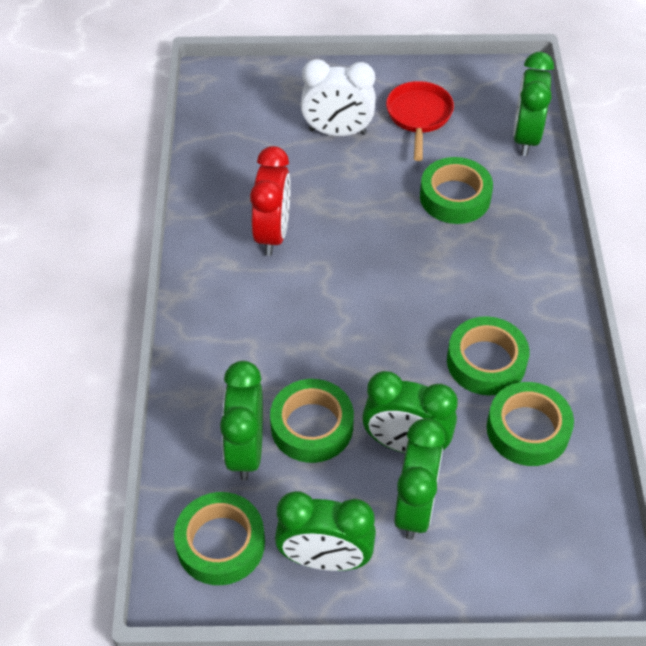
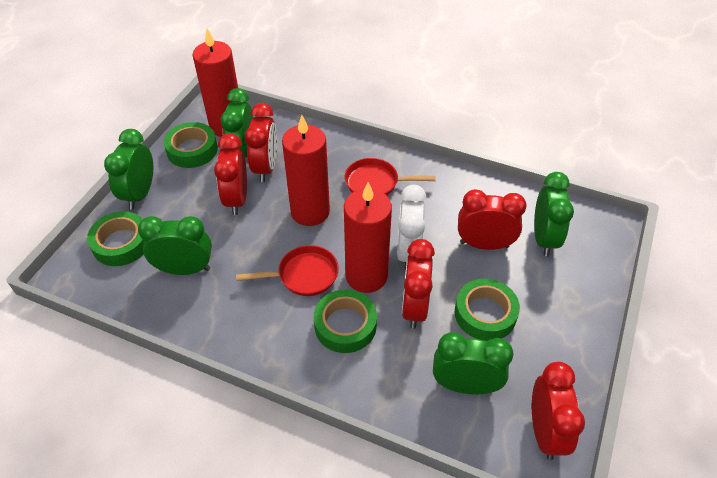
green tape: [174,492,265,585] [270,379,354,463] [420,157,493,224] [447,316,530,396] [487,382,574,466] = 5 -> [87,211,145,266] [164,122,218,168] [314,289,377,353] [455,279,520,341] = 4
red candle: none = 0 -> [193,28,241,137] [282,115,330,226] [344,182,392,293] = 3
red clock: [250,146,291,256] = 1 -> [214,133,247,215] [245,103,277,182] [402,239,435,329] [458,189,527,250] [532,362,585,460] = 5
red pan: [386,81,454,161] = 1 -> [236,245,339,296] [345,158,435,196] = 2

